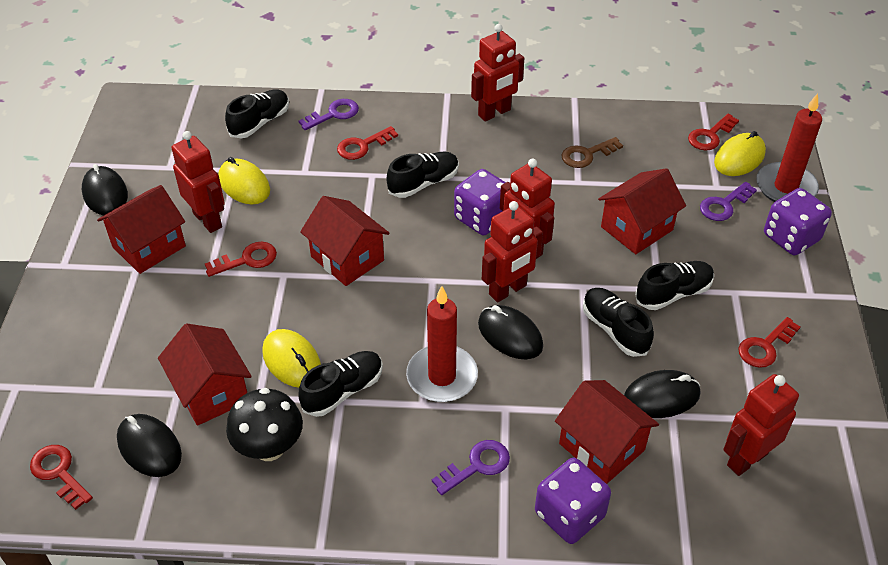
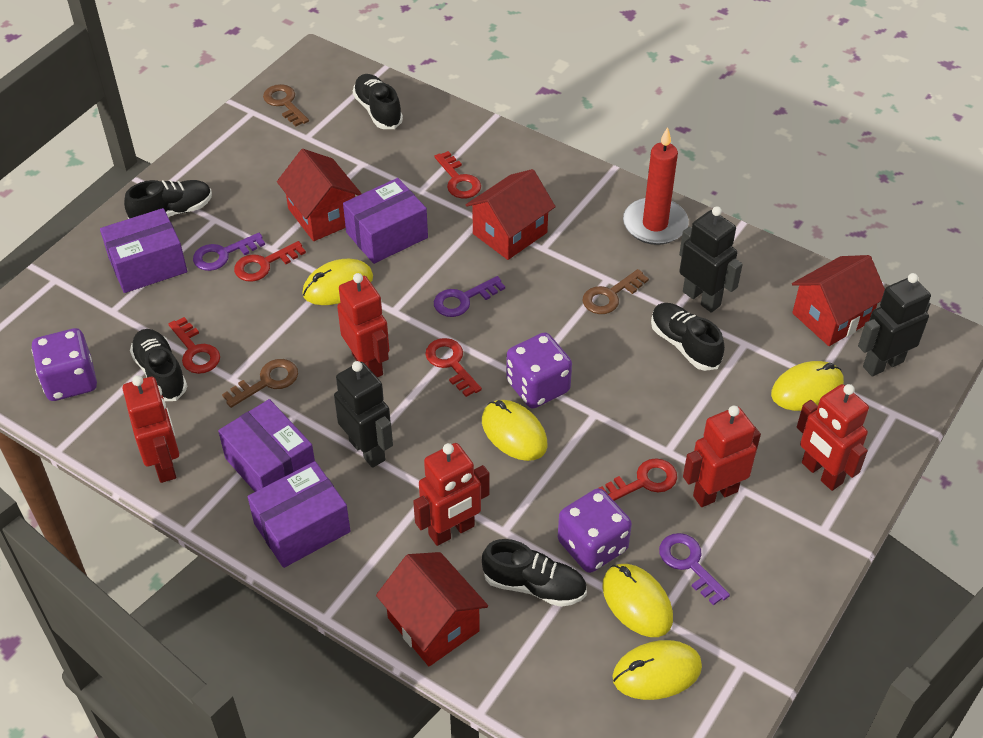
black mouse: [82,164,128,215] [117,414,182,477] [478,305,543,359] [624,370,700,418] = 4 -> none = 0
black mushroom: [226,388,303,461] = 1 -> none = 0
black robot: none = 0 -> [334,361,393,468] [679,206,743,313] [858,273,931,376] = 3
brown key: [561,137,623,168] = 1 -> [222,359,298,408] [263,84,309,127] [582,269,649,314] = 3
purple box: none = 0 -> [100,208,187,293] [218,399,315,492] [248,461,350,568] [343,178,428,264] = 4
red candle: [406,286,478,402] [756,93,822,202] = 2 -> [623,127,689,245] = 1
red house: [97,185,186,274] [158,323,252,426] [300,196,390,286] [555,380,659,484] [598,168,686,254] = 5 -> [277,149,362,241] [376,552,488,666] [466,169,556,260] [792,255,885,346] = 4
yellow mouse: [218,157,270,204] [262,329,321,388] [714,131,766,176] = 3 -> [302,259,373,305] [482,400,548,461] [602,564,673,637] [612,640,702,700] [771,361,844,411] = 5

